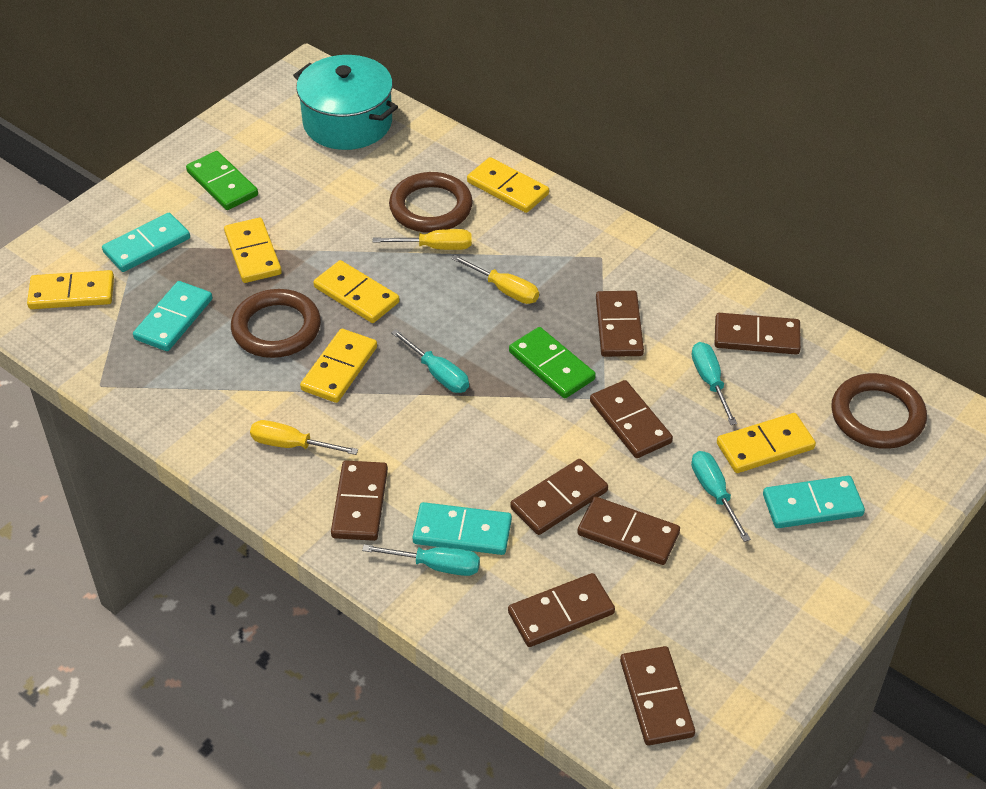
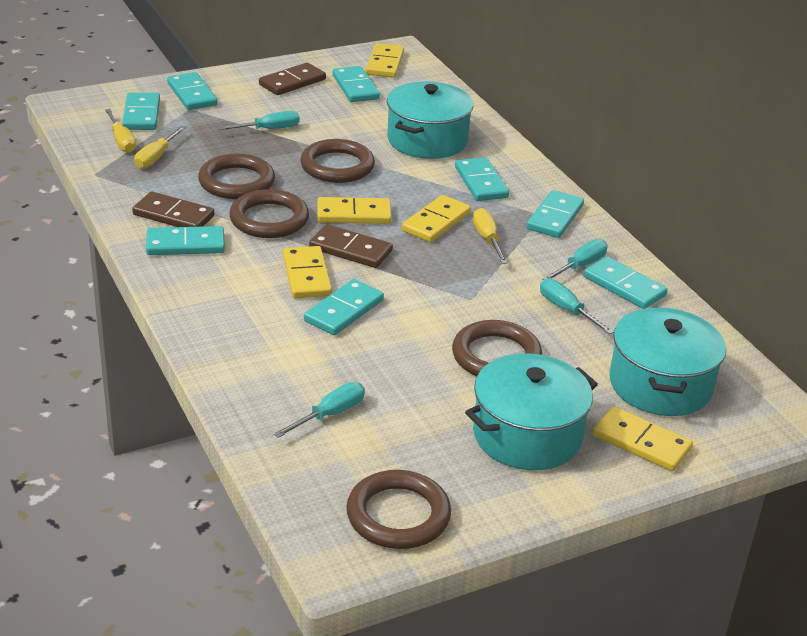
brown domino: [331,461,388,541] [508,573,615,647] [510,459,608,535] [577,497,680,565] [590,380,673,458] [596,291,644,357] [620,646,695,745] [715,313,801,355] = 8 -> [132,191,215,227] [259,63,326,95] [309,224,393,268] = 3
brown ring: [231,289,321,358] [389,172,473,233] [831,373,927,449] = 3 -> [198,154,275,199] [229,189,309,238] [300,139,375,183] [346,470,451,549] [452,320,542,376] = 5
green domino: [186,151,258,210] [509,327,596,398] = 2 -> none = 0
turquoise domino: [102,213,190,272] [133,281,212,351] [412,502,512,555] [763,476,865,528] = 4 -> [122,93,160,130] [146,226,225,255] [167,72,217,110] [304,279,384,335] [332,66,380,102] [455,157,509,201] [526,190,584,238] [583,256,668,309] = 8
turquoise pot: [293,55,398,150] = 1 -> [387,81,473,159] [465,353,598,470] [609,307,726,416] = 3
yellow domino: [27,270,114,309] [224,218,282,283] [300,329,377,403] [313,260,400,323] [467,157,549,213] [717,413,816,473] = 6 -> [283,246,332,298] [317,197,392,224] [366,43,404,78] [402,195,471,242] [593,406,693,471] = 5

